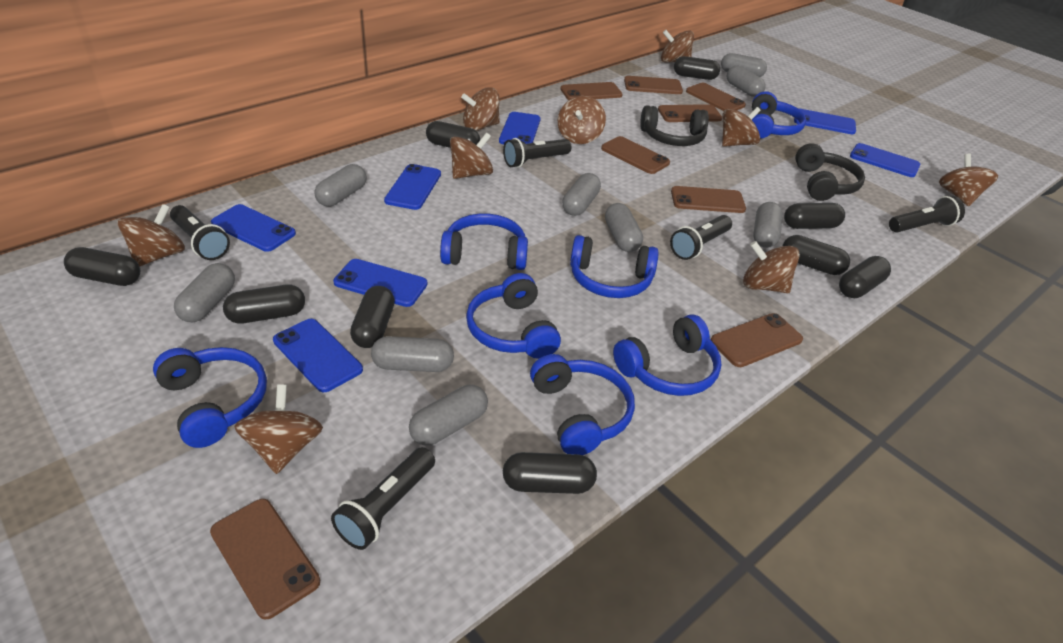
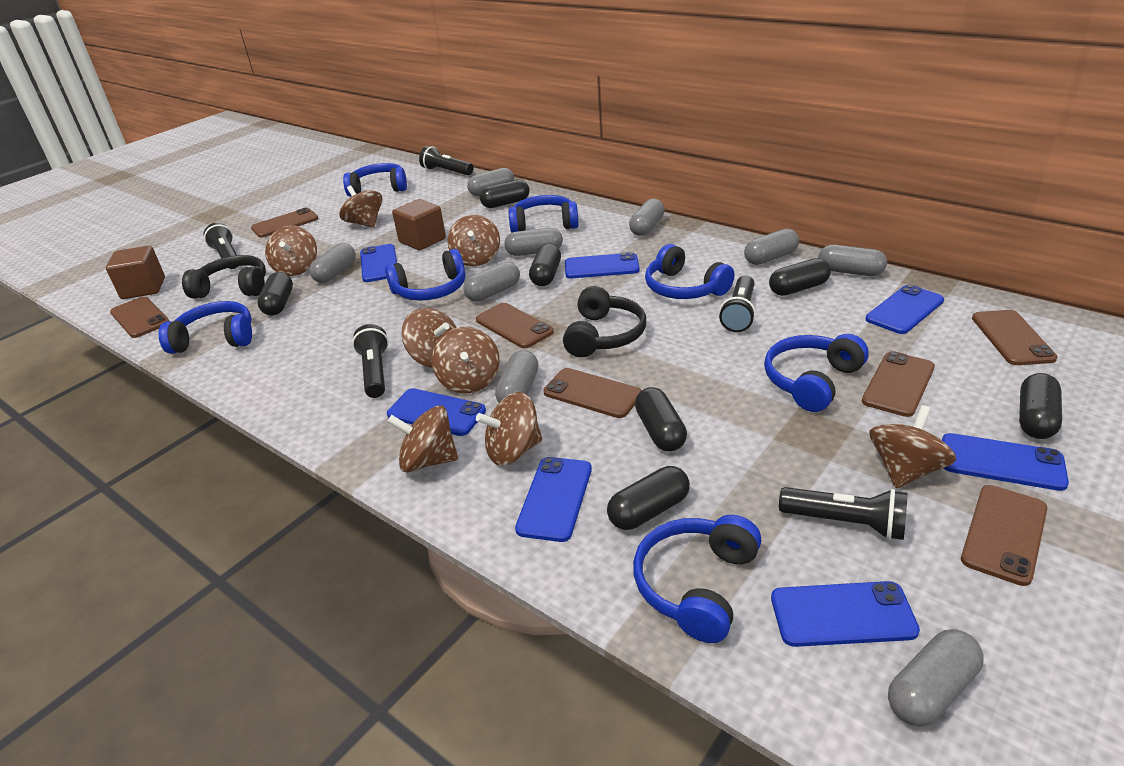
black capsule: [64,247,140,286] [223,285,305,324] [350,286,395,348] [426,121,480,148] [503,452,597,494] [674,56,720,80] [783,235,850,275] [784,203,845,229] [839,256,891,298] = 9 -> [257,272,293,315] [480,180,530,208] [529,243,561,286] [607,466,690,530] [635,387,687,452] [769,258,831,296] [1019,373,1062,439] = 7
brown cube: none = 0 -> [106,246,165,299] [392,199,446,251] = 2
brown phone: [210,499,320,620] [560,82,623,100] [601,136,670,174] [624,76,683,94] [658,104,722,122] [671,186,746,213] [686,83,746,111] [711,313,803,367] = 8 -> [110,297,169,338] [251,208,319,238] [476,303,554,348] [543,368,642,418] [862,351,935,417] [961,485,1047,586] [972,310,1058,365] = 7
brown spinning top: [117,204,185,267] [234,385,323,474] [450,132,493,179] [461,87,500,131] [558,96,606,144] [661,30,694,63] [722,107,761,147] [743,241,800,293] [939,154,998,207] = 9 -> [265,226,317,276] [340,186,382,228] [387,405,458,472] [402,308,457,368] [432,327,499,393] [448,215,500,266] [476,392,542,465] [869,405,957,488] = 8

